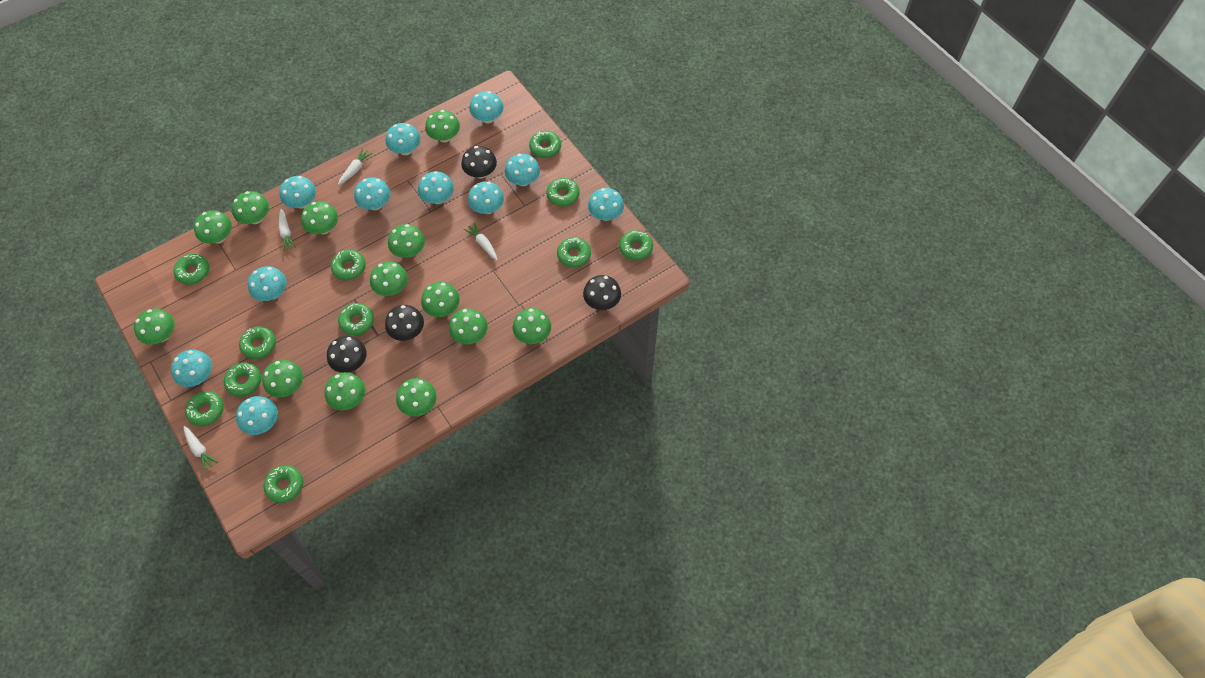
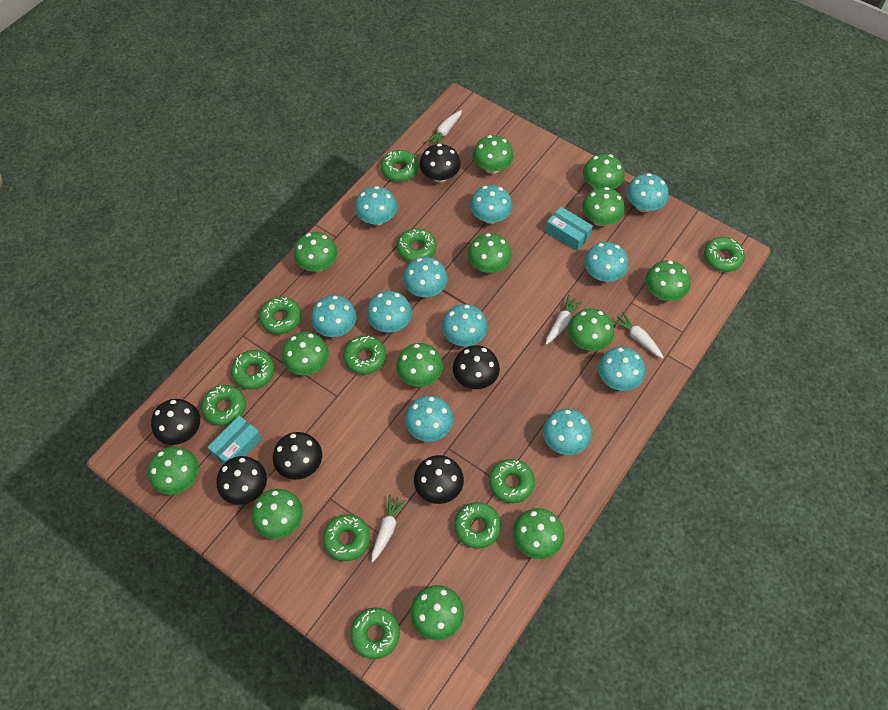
black mushroom: [327,336,367,373] [385,305,424,341] [461,146,497,179] [583,275,621,310] = 4 -> [151,399,200,445] [217,456,267,505] [273,432,322,480] [414,455,464,504] [419,144,461,183] [453,345,500,389] = 6
turquoise box: none = 0 -> [208,415,262,464] [545,207,593,251] = 2

